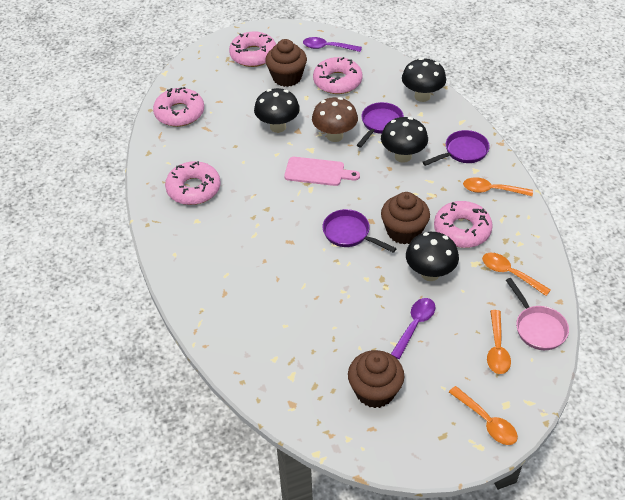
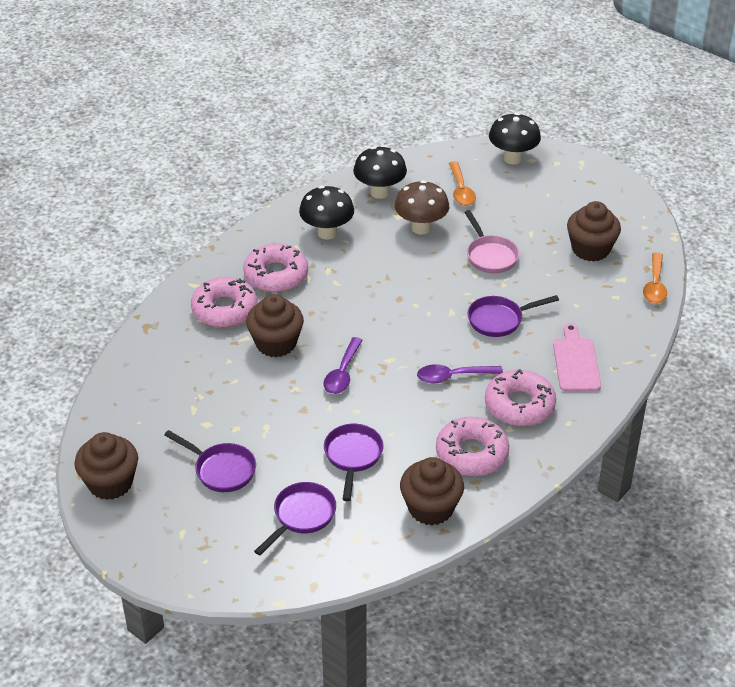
black mushroom: [254,88,300,133] [381,117,428,163] [402,58,446,102] [406,232,459,281] = 4 -> [299,186,354,240] [353,146,407,199] [489,113,541,164] = 3
brown cupcake: [265,39,307,87] [348,350,404,408] [381,192,430,244] = 3 -> [74,432,138,500] [246,294,304,357] [400,457,464,525] [567,201,621,262] = 4
orange spoon: [449,386,518,445] [463,177,533,196] [482,253,551,296] [487,310,511,374] = 4 -> [449,161,476,206] [643,252,667,304] = 2
pink donut: [153,87,204,127] [165,161,221,205] [229,31,276,67] [313,57,362,94] [434,201,493,248] = 5 -> [191,277,258,328] [243,243,308,292] [436,417,509,476] [485,369,556,426] = 4
purple pan: [323,209,397,253] [357,102,404,148] [423,130,490,166] = 3 -> [165,430,256,492] [254,482,336,555] [324,424,384,501] [467,295,559,337] = 4

